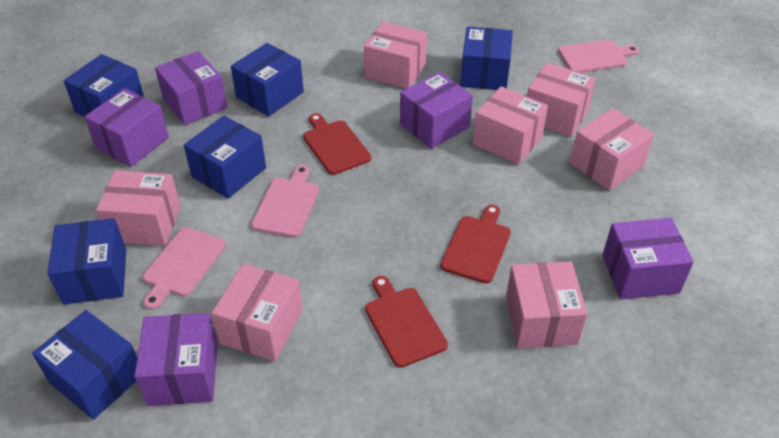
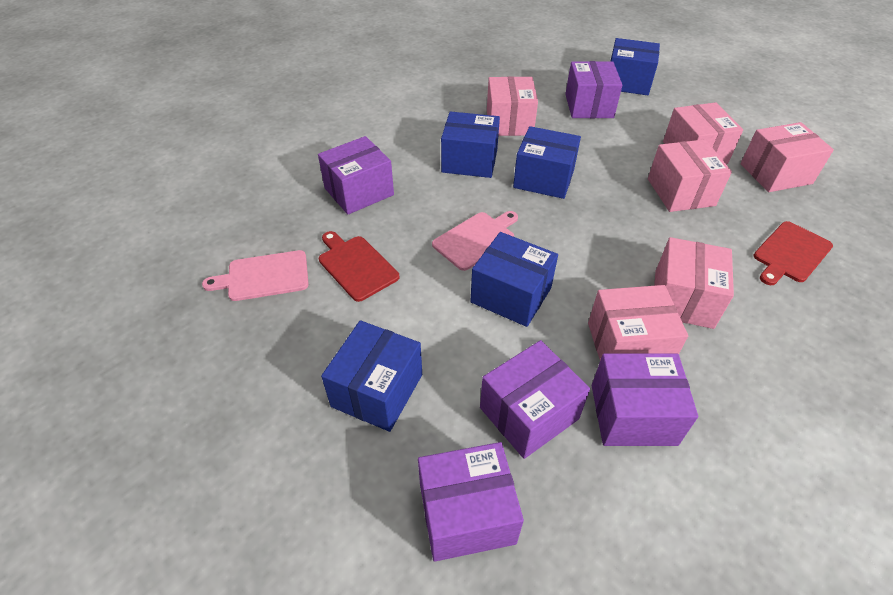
blue box: [32,310,137,420] [48,218,126,305] [63,54,144,117] [184,116,266,199] [231,43,304,116] [460,27,513,90] = 6 -> [321,320,422,432] [441,111,500,178] [470,232,558,327] [513,126,581,199] [611,38,660,95] = 5
pink box: [96,170,181,246] [211,264,303,361] [364,22,427,89] [473,86,548,165] [506,261,587,349] [527,62,596,137] [570,109,654,190] = 7 -> [487,76,538,136] [588,285,688,360] [648,139,732,212] [654,237,734,329] [663,102,743,164] [740,122,834,192] = 6
pink cutting board: [143,227,226,310] [251,165,319,237] [558,40,639,73] = 3 -> [202,250,309,301] [432,211,518,271] = 2
red cutting board: [303,113,371,175] [365,276,448,368] [440,205,511,283] = 3 -> [319,231,400,302] [753,221,833,285] = 2

